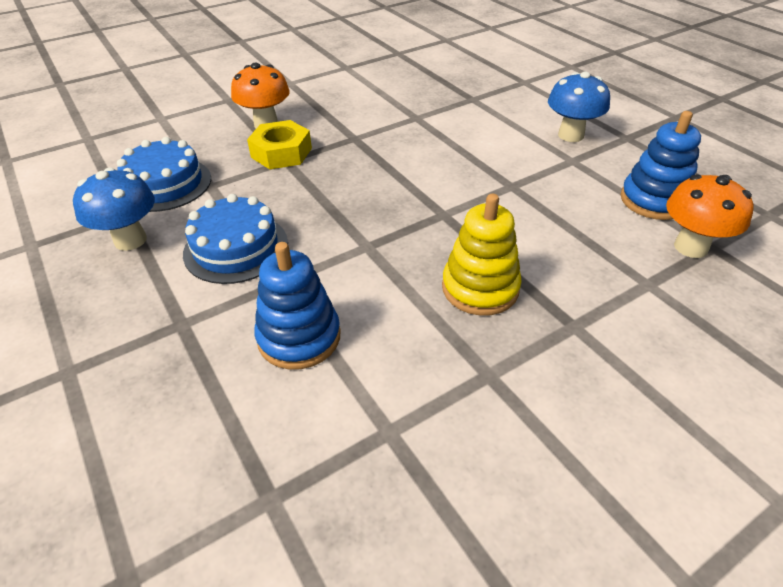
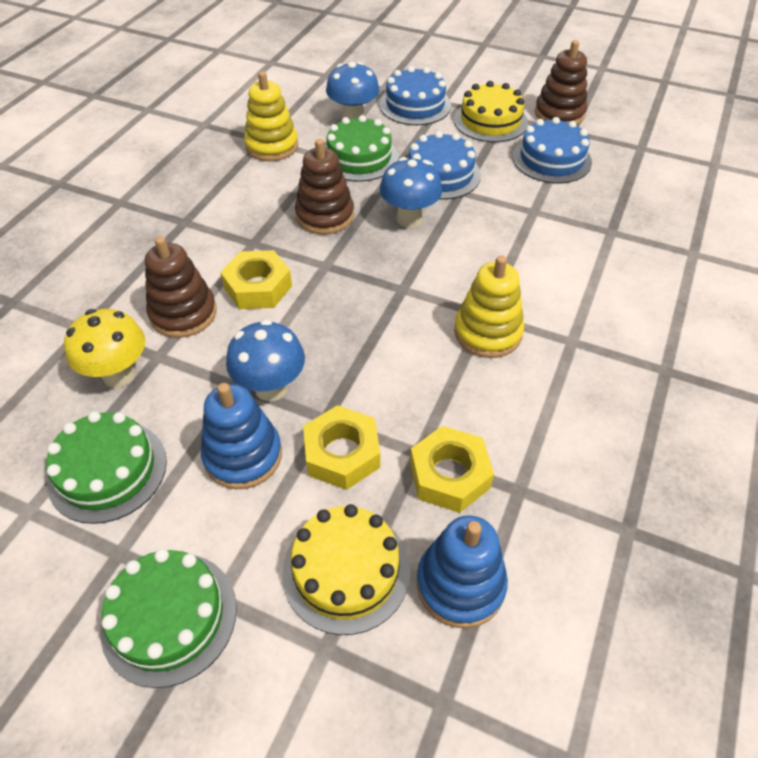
blue cake: [117,137,211,212] [183,194,288,284] = 2 -> [379,66,451,125] [408,131,481,200] [513,117,592,184] = 3
blue mushroom: [73,168,155,251] [548,71,610,142] = 2 -> [226,320,305,401] [326,62,379,119] [380,157,442,228] = 3
brown stacking toy: none = 0 -> [145,236,217,338] [295,139,354,234] [535,40,587,125] = 3
green cake: none = 0 -> [46,411,167,524] [100,549,237,688] [326,115,399,182] = 3
orange mushroom: [231,62,290,128] [666,174,754,258] = 2 -> none = 0
yellow cake: none = 0 -> [282,504,410,635] [454,81,528,142] = 2
yellow mushroom: none = 0 -> [64,309,145,388] = 1
yellow nut: [247,120,312,169] = 1 -> [220,250,292,309] [303,405,380,490] [410,426,494,513] = 3
yellow stacking toy: [442,194,522,316] = 1 -> [244,71,298,161] [454,255,525,358] = 2

